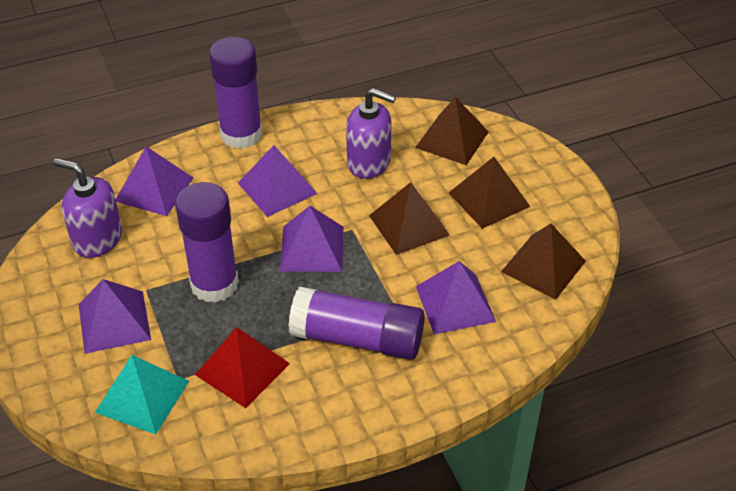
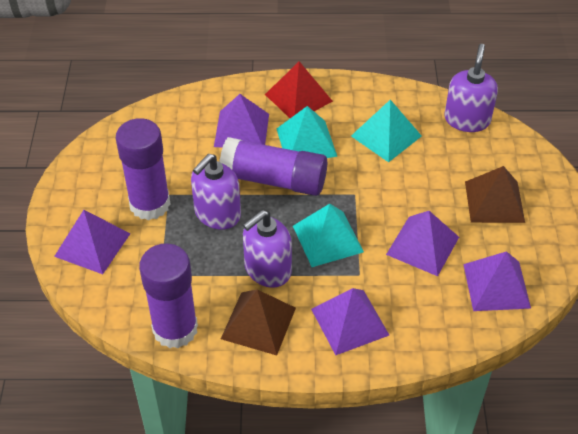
brown pyramid: [369,182,450,255] [415,97,488,165] [449,157,530,229] [501,224,586,299] = 4 -> [221,289,296,355] [465,166,525,223] = 2
purple soap dispenser: [53,158,122,258] [346,88,396,179] = 2 -> [191,154,241,230] [243,210,292,288] [445,44,498,132] = 3
turquoise pyramid: [95,355,189,435] = 1 -> [277,106,337,158] [293,204,364,267] [351,100,422,162] = 3

